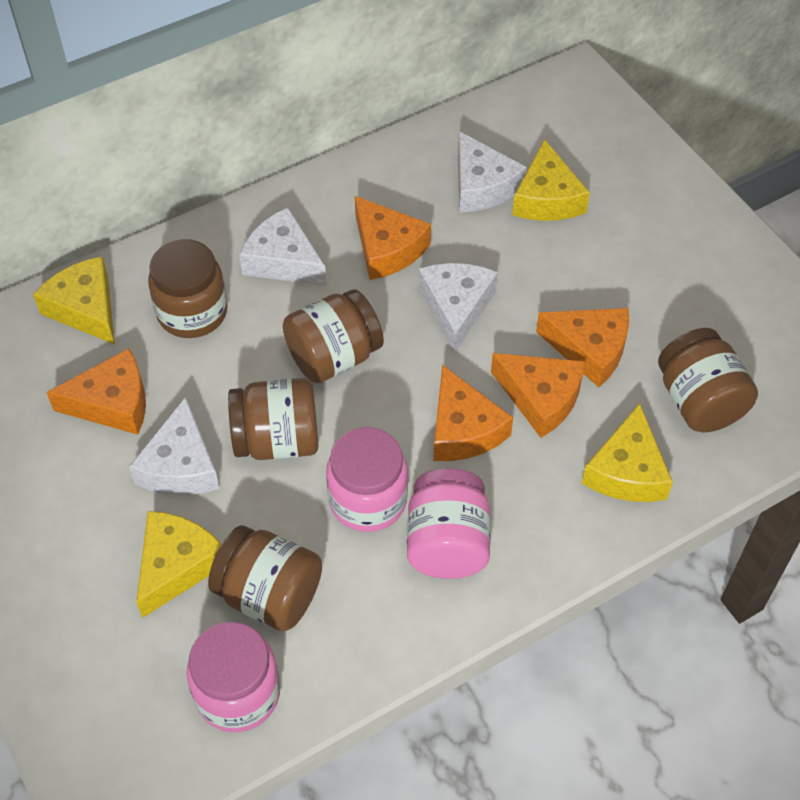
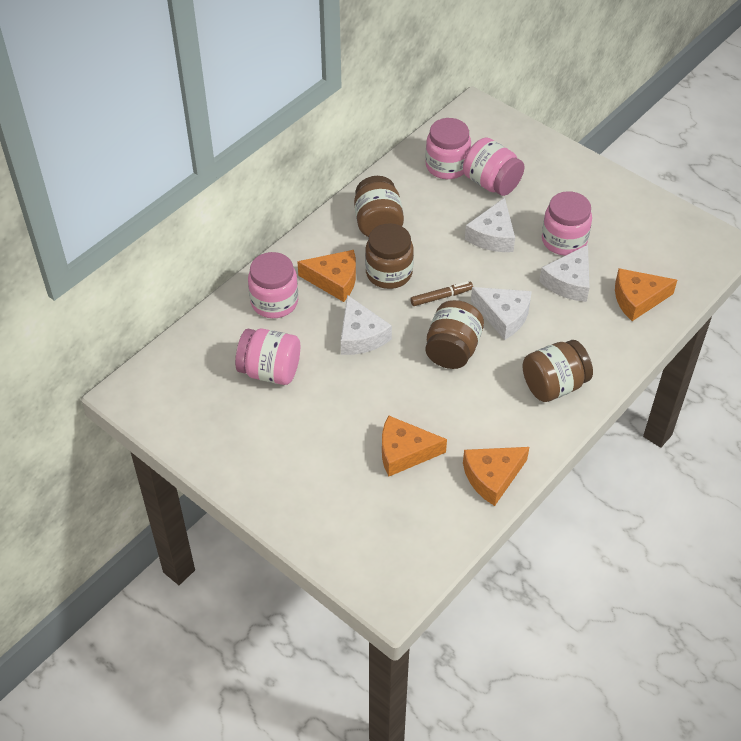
brown jar: [148,239,228,338] [208,526,322,631] [228,378,319,460] [283,289,384,383] [658,328,758,432] = 5 -> [354,176,404,237] [365,223,414,289] [425,300,484,369] [523,340,593,402] = 4
brown marker: none = 0 -> [410,281,473,306] = 1
orange cheese: [46,348,146,435] [355,196,431,280] [433,365,513,461] [491,353,585,438] [536,308,629,387] = 5 -> [297,250,356,302] [382,415,447,477] [463,447,529,506] [615,268,677,321] = 4
pink jar: [187,622,280,732] [326,427,408,532] [407,468,491,579] = 3 -> [235,329,300,385] [248,252,298,318] [425,118,471,179] [463,137,525,196] [542,191,592,256] = 5
yellow cheese: [33,257,115,344] [136,511,222,618] [512,139,590,221] [582,403,673,502] = 4 -> none = 0

